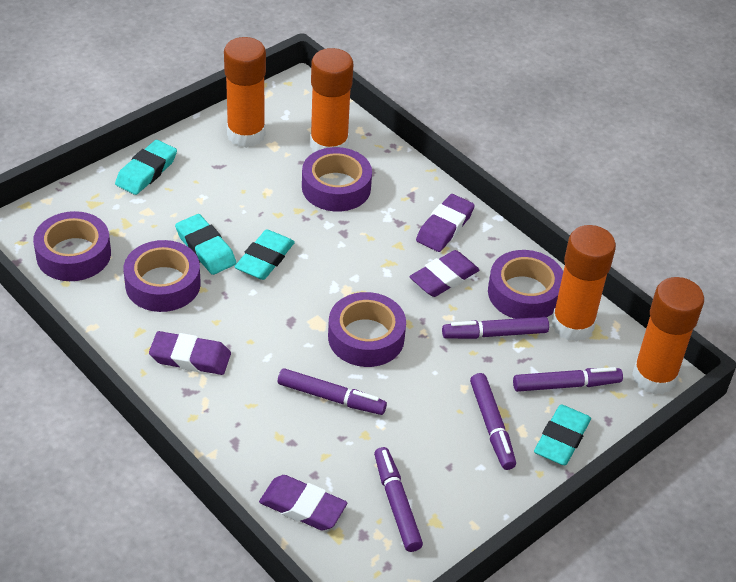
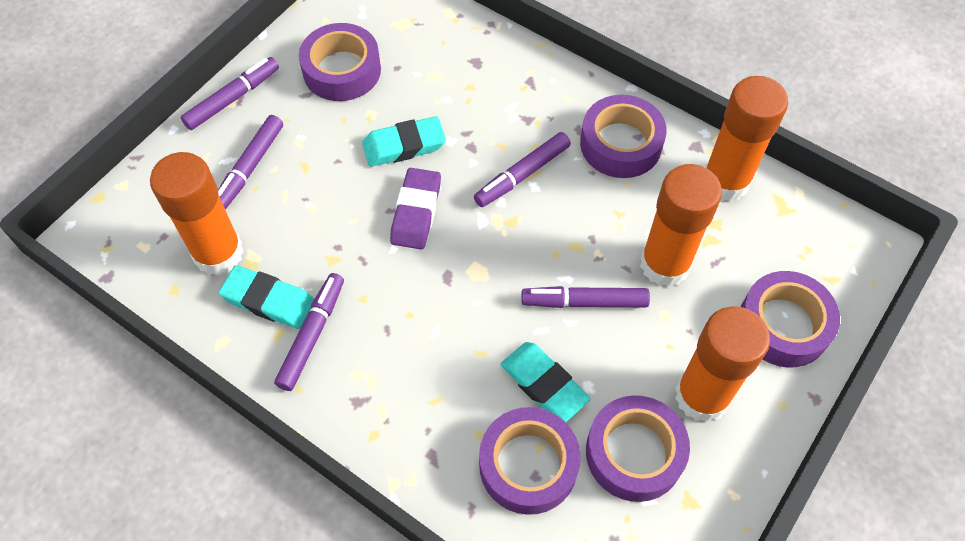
purple eraser: [149,331,231,375] [259,475,347,530] [410,250,480,297] [416,194,475,252] = 4 -> [390,168,441,249] = 1
turquoise eraser: [115,140,177,195] [175,214,236,275] [235,229,295,280] [534,404,591,465] = 4 -> [219,265,314,329] [362,116,446,167] [500,342,591,422] = 3

